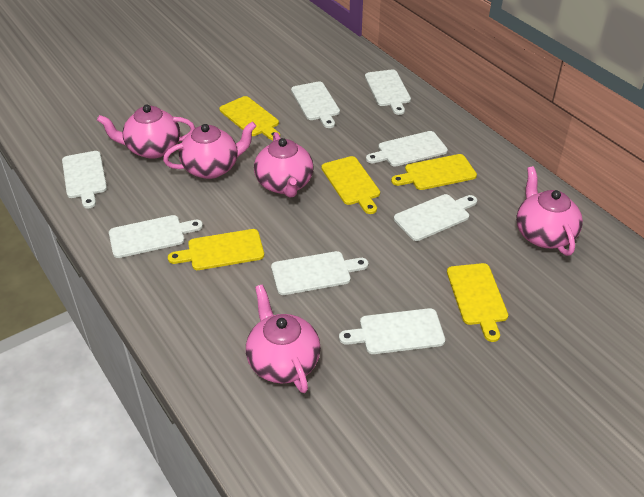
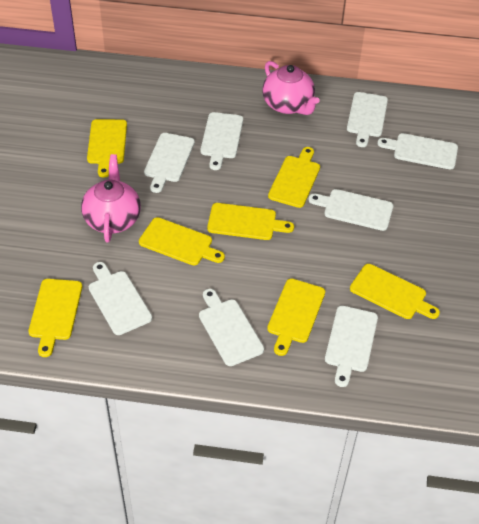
pink teapot: [97,105,195,159] [163,121,256,179] [246,284,321,393] [254,132,314,198] [516,166,583,256] = 5 -> [81,154,141,242] [262,61,320,115] = 2
yellow cutting board: [168,229,264,270] [220,96,280,140] [321,156,380,214] [391,154,477,190] [447,263,508,342] = 5 -> [28,279,82,357] [87,119,127,178] [139,217,225,265] [207,203,294,240] [267,279,325,356] [268,147,320,208] [350,264,440,319] = 7

